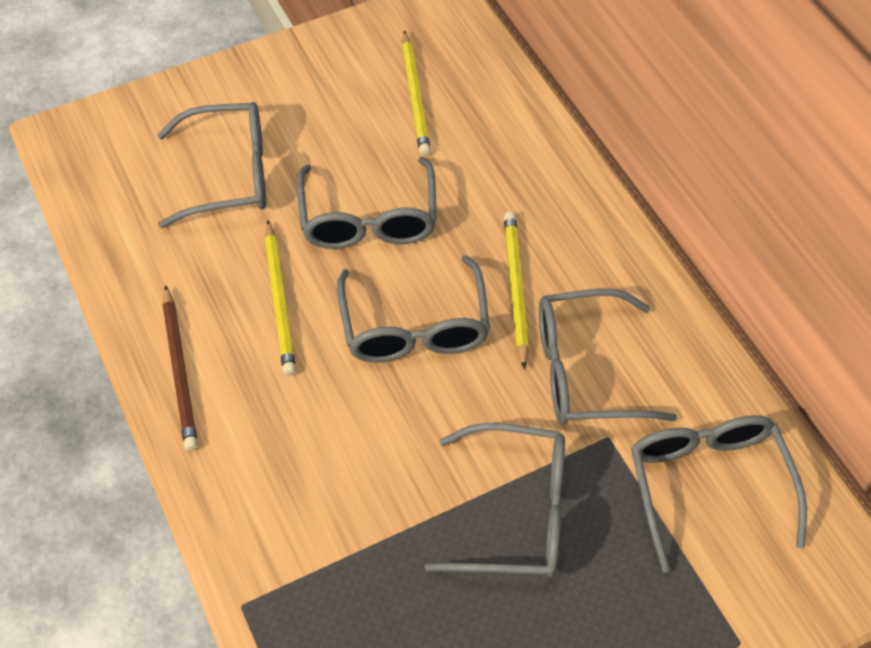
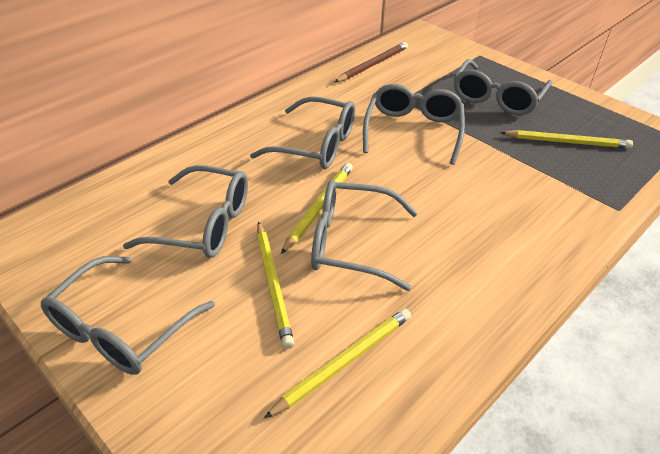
yellow pencil: [265,220,296,376] [402,31,431,156] [504,212,529,370] = 3 -> [257,221,294,349] [264,309,411,418] [281,163,353,254] [500,130,633,149] = 4

